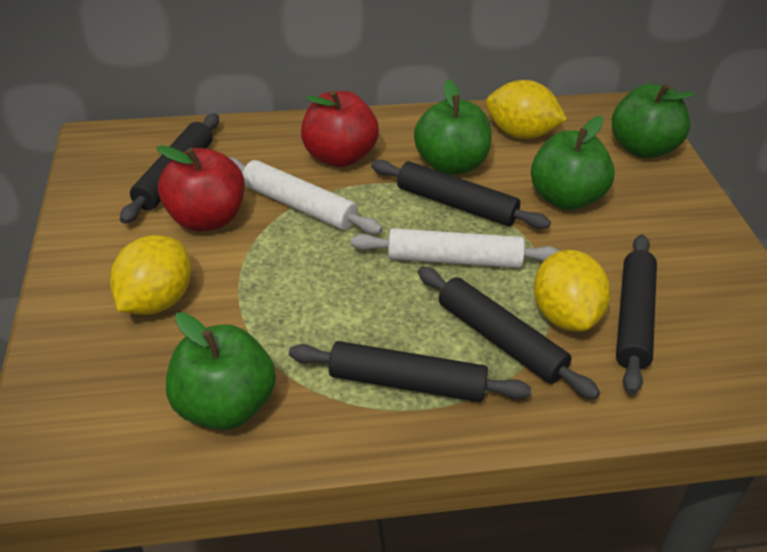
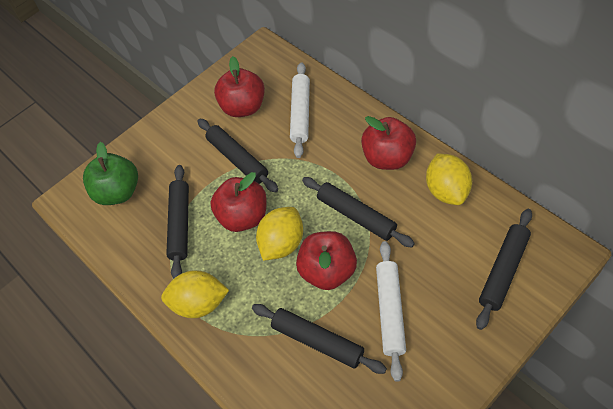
green apple: [166,312,276,430] [414,79,491,175] [531,116,615,210] [612,84,695,158] = 4 -> [83,142,138,205] = 1
red apple: [156,145,245,232] [301,90,379,167] = 2 -> [210,172,267,232] [214,56,265,117] [296,231,357,290] [361,116,416,170] = 4

